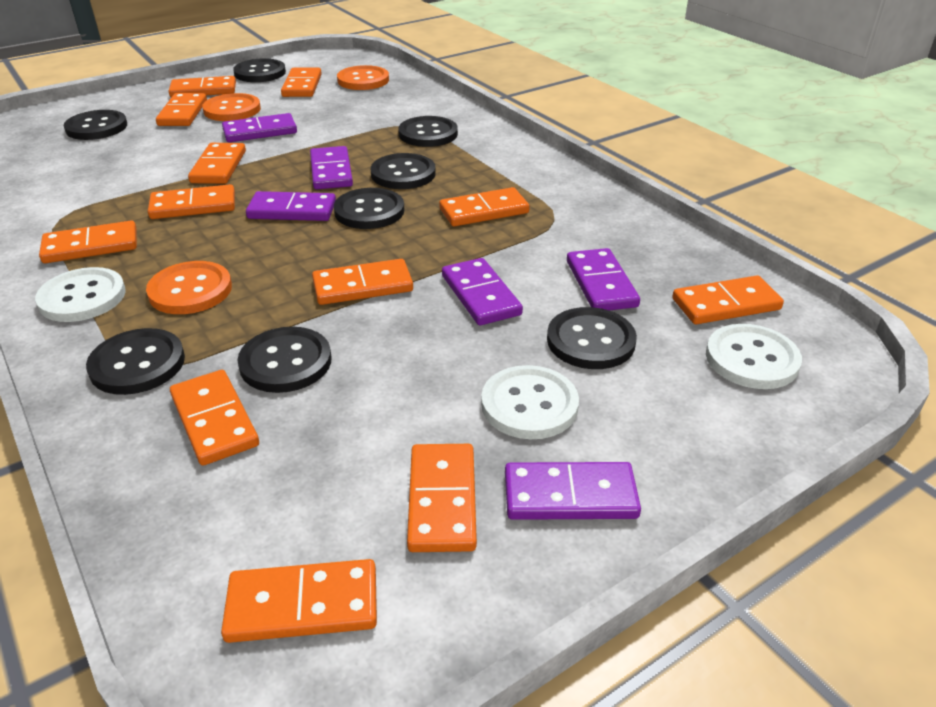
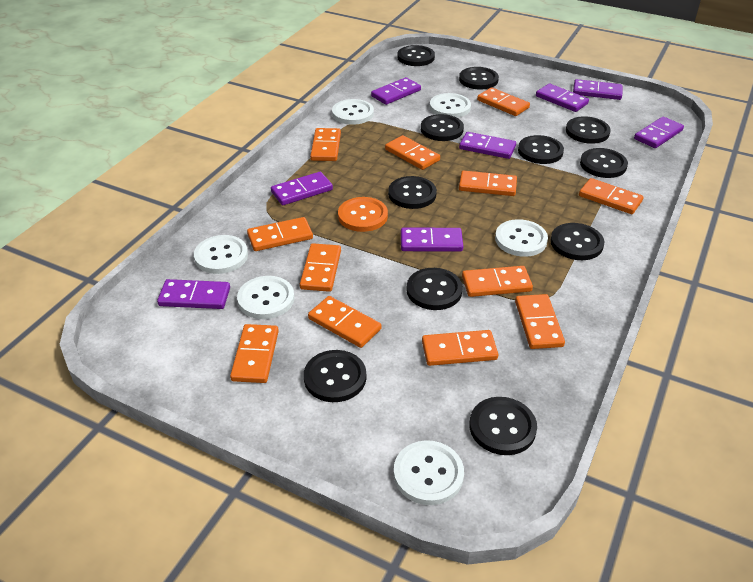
black button: [64,110,127,140] [86,328,185,395] [233,58,286,82] [238,327,332,393] [334,188,405,229] [371,153,436,189] [398,116,458,147] [547,307,637,369] = 8 -> [304,350,366,402] [388,176,437,209] [397,45,435,66] [407,268,463,310] [421,114,464,141] [459,67,499,90] [469,397,537,455] [518,135,564,164] [550,223,604,260] [566,116,611,144] [580,148,628,178] = 11
orange button: [146,261,232,314] [202,93,261,121] [337,65,389,90] = 3 -> [338,197,388,232] = 1
purple domino: [222,113,297,142] [246,191,336,221] [310,146,353,189] [442,258,523,325] [505,462,641,520] [567,248,640,310] = 6 -> [157,279,230,309] [271,172,333,205] [371,77,421,105] [401,228,463,252] [459,132,516,159] [536,84,589,112] [573,79,622,100] [634,117,684,148] = 8
white button: [35,267,126,322] [481,365,579,439] [706,324,802,389] = 3 -> [194,235,248,274] [237,276,294,319] [332,99,374,125] [394,440,464,505] [430,93,471,118] [495,219,548,257] = 6

